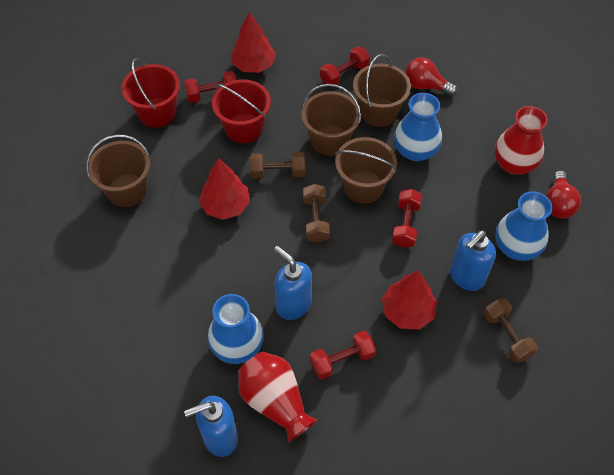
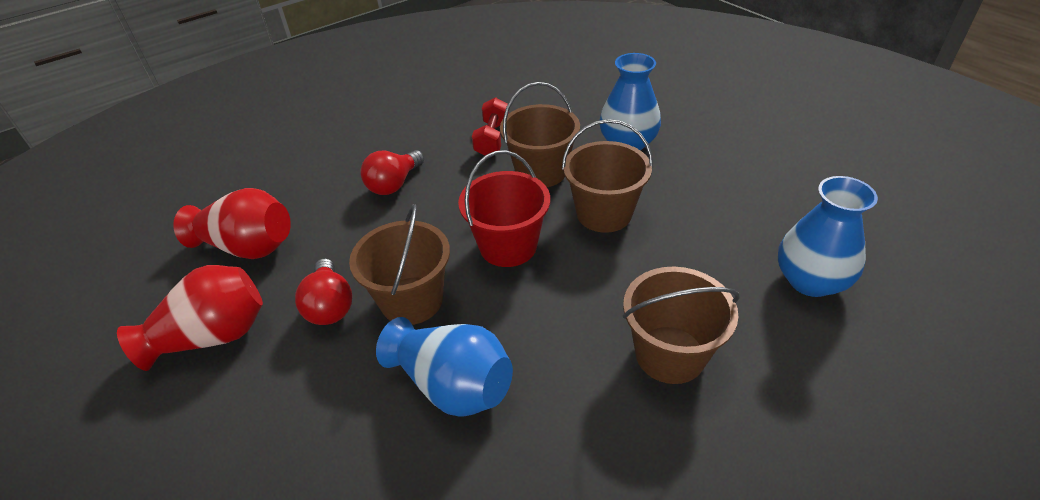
blue soap dispenser: [184,396,238,457] [274,246,312,320] [450,230,496,291] = 3 -> none = 0
brown dumbbell: [250,152,305,179] [303,184,330,243] [484,299,538,363] = 3 -> none = 0
red bucket: [121,58,180,127] [212,79,271,143] = 2 -> [458,150,550,267] = 1
red dumbbell: [184,71,237,103] [310,331,376,380] [320,47,370,85] [392,189,423,248] = 4 -> [472,97,509,155] = 1
red tree: [199,158,250,220] [231,12,276,73] [382,270,437,329] = 3 -> none = 0

